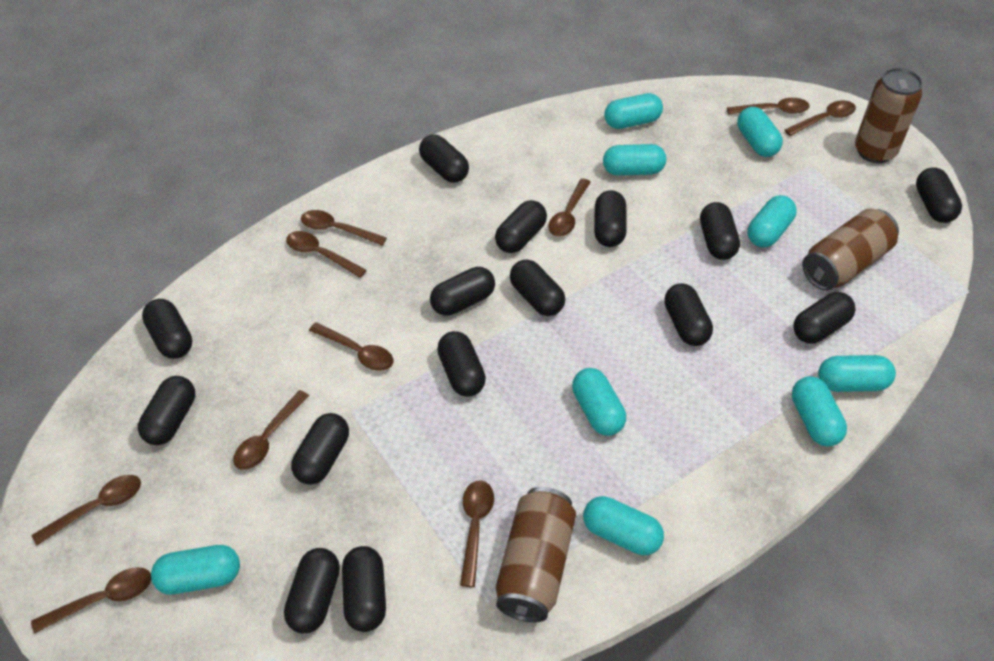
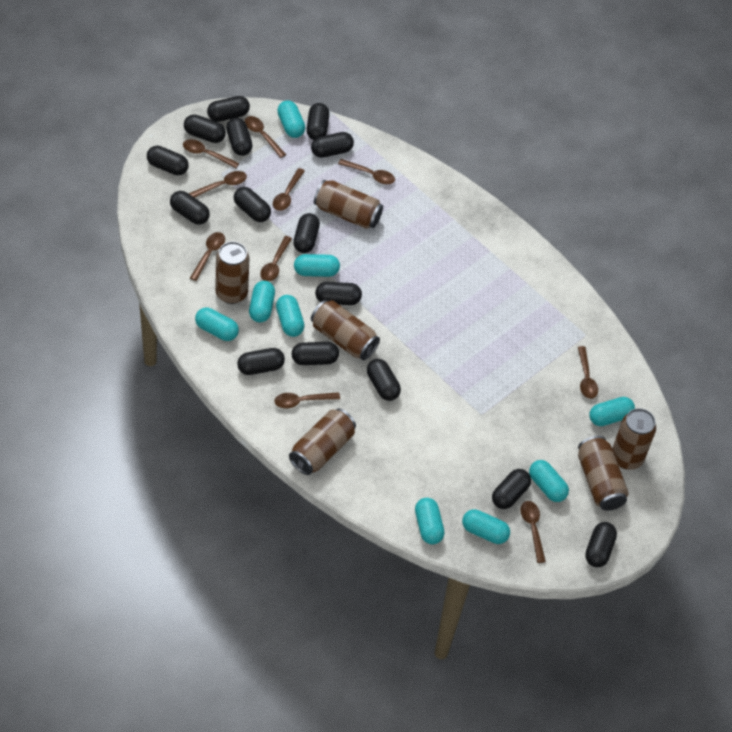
brown can: [496,487,576,622] [802,209,899,290] [855,68,923,163] = 3 -> [215,242,250,304] [289,408,356,475] [311,300,380,360] [314,180,383,229] [578,436,629,511] [612,408,656,470] = 6

